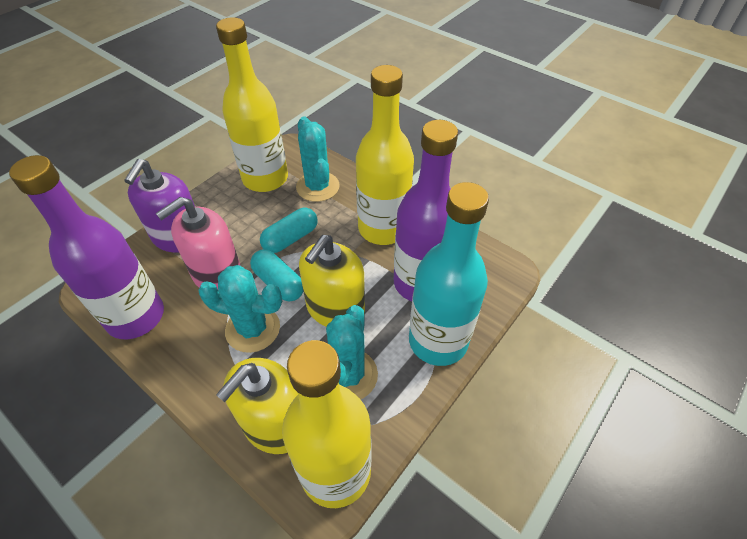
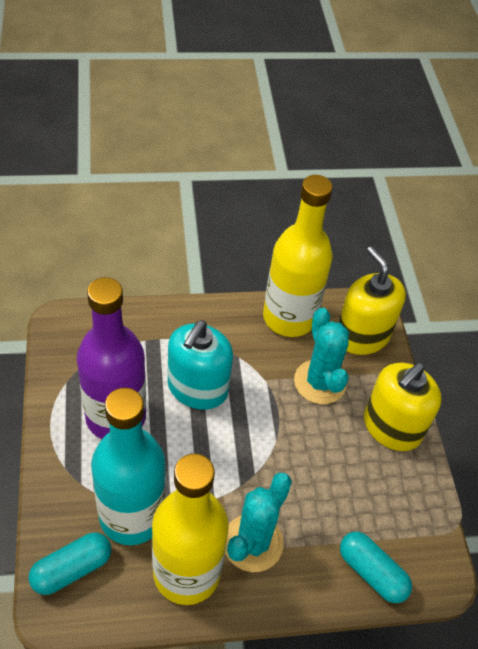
pink soap dispenser: [156,197,241,289] = 1 -> none = 0
purple bottle: [9,155,164,339] [394,120,458,301] = 2 -> [77,277,146,439] = 1
purple soap dispenser: [124,159,195,253] = 1 -> none = 0
turquoise cactus: [198,265,282,353] [296,116,340,202] [326,305,378,399] = 3 -> [225,473,292,572] [294,308,349,404] = 2
turquoise soap dispenser: none = 0 -> [168,320,233,410] = 1
yellow bottle: [216,17,288,192] [282,340,372,508] [356,65,414,245] = 3 -> [152,454,229,605] [263,175,333,337] = 2

